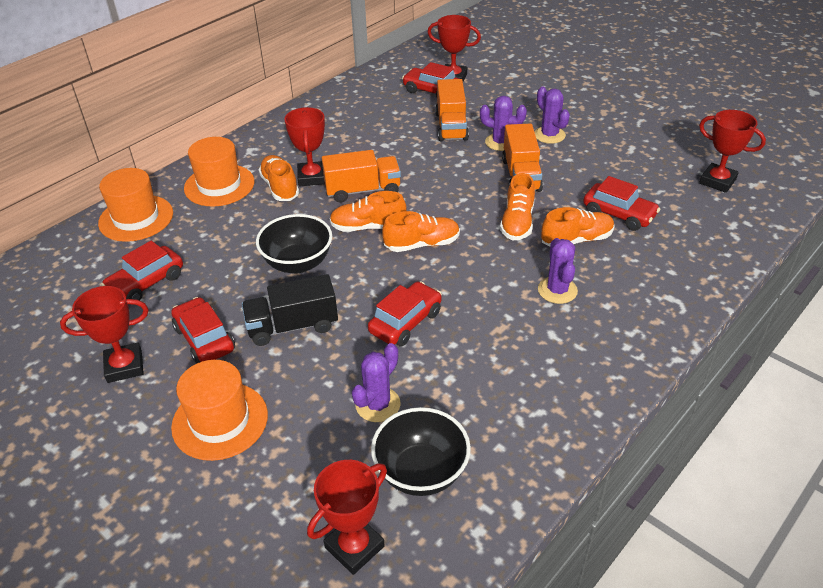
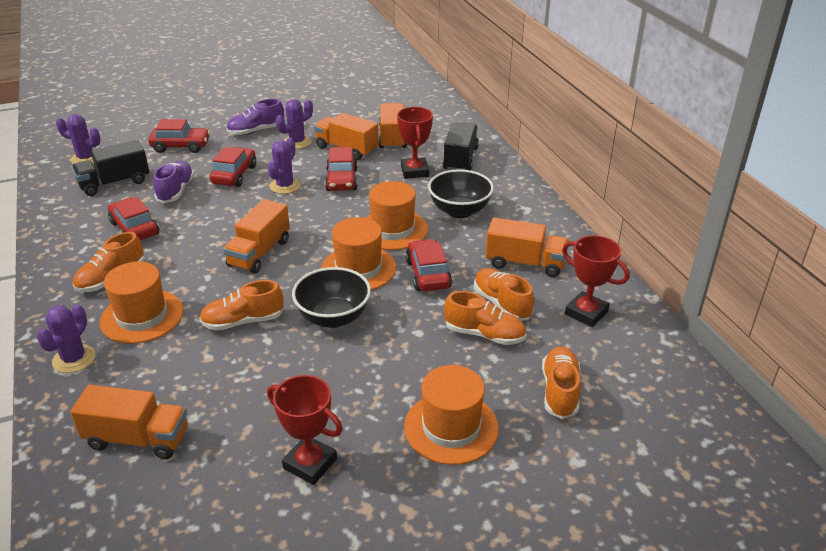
black truck: [242,274,338,346] = 1 -> [72,140,149,196] [443,122,479,170] = 2
orange hat: [98,168,173,242] [171,360,268,461] [184,137,255,207] = 3 -> [100,262,184,344] [321,217,396,290] [365,181,428,250] [404,365,499,465] = 4
orange truck: [322,150,401,203] [435,79,469,141] [502,124,543,192] = 3 -> [70,385,188,459] [223,199,290,274] [314,113,379,160] [379,103,407,149] [486,217,569,277] = 5
purple shoe: none = 0 -> [153,161,194,203] [226,99,284,135] = 2
red trophy: [60,286,149,383] [284,107,325,186] [307,460,387,575] [427,15,481,81] [699,110,766,193] = 5 -> [267,375,343,485] [397,107,433,179] [562,235,629,327] = 3

